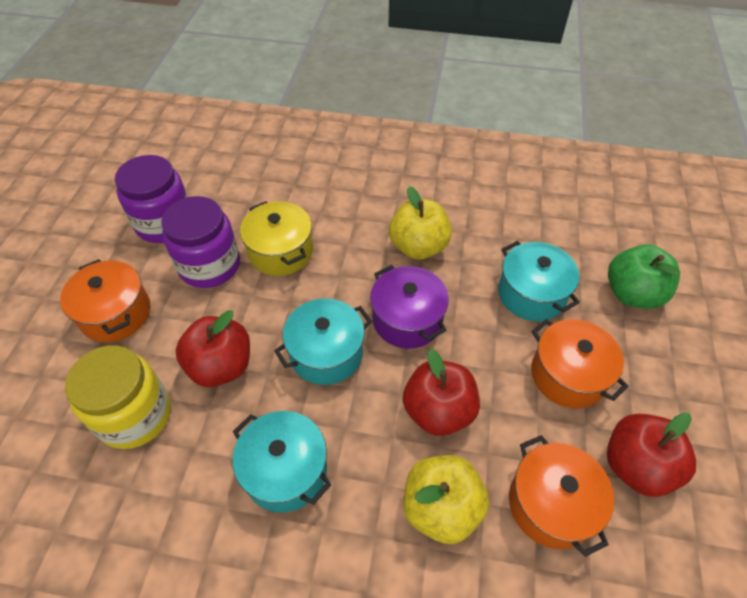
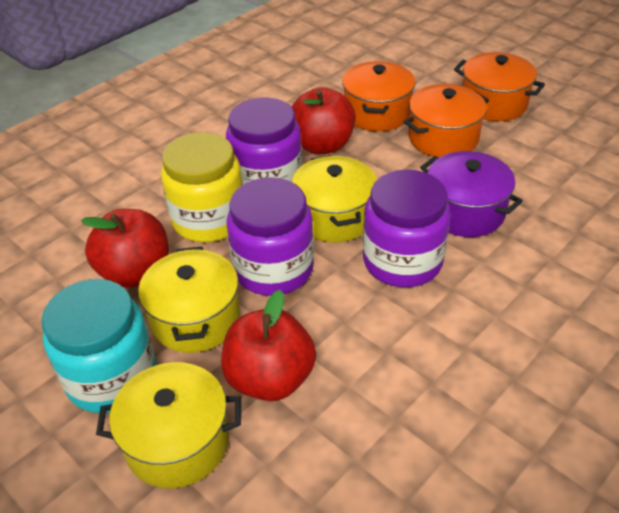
green apple: [608,244,681,309] = 1 -> none = 0
purple jar: [115,155,188,243] [161,196,240,288] = 2 -> [226,98,302,184] [227,177,314,296] [363,170,451,287] = 3
turquoise jar: none = 0 -> [42,279,156,413] = 1
turquoise pot: [232,411,332,512] [274,298,372,385] [498,241,580,321] = 3 -> none = 0
yellow apple: [389,186,452,259] [404,455,489,544] = 2 -> none = 0
yellow pot: [240,201,313,276] = 1 -> [96,362,241,488] [138,247,240,353] [292,155,377,242] = 3

